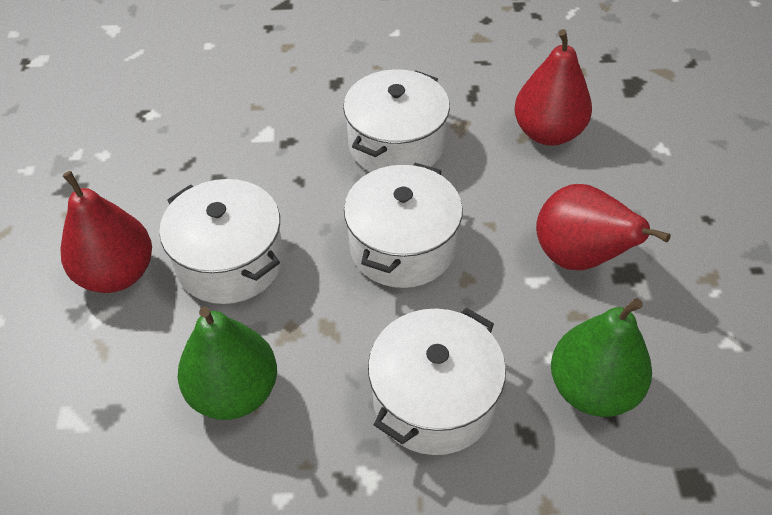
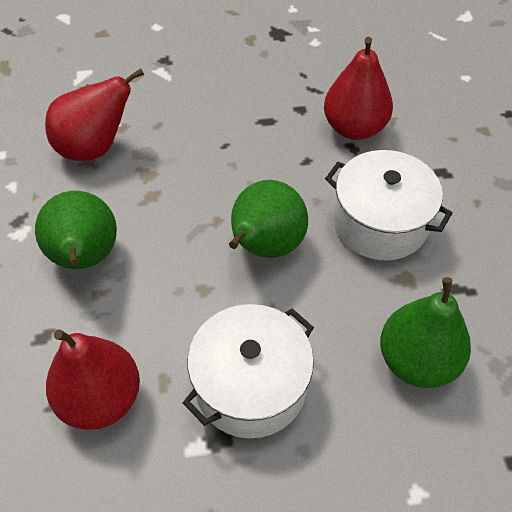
green pear: [178,307,277,420] [551,298,652,417] = 2 -> [35,191,117,269] [229,180,308,258] [380,277,471,388] = 3
white pot: [159,179,284,304] [343,69,450,172] [344,163,463,288] [368,308,506,455] = 4 -> [183,304,314,438] [325,150,453,261] = 2

